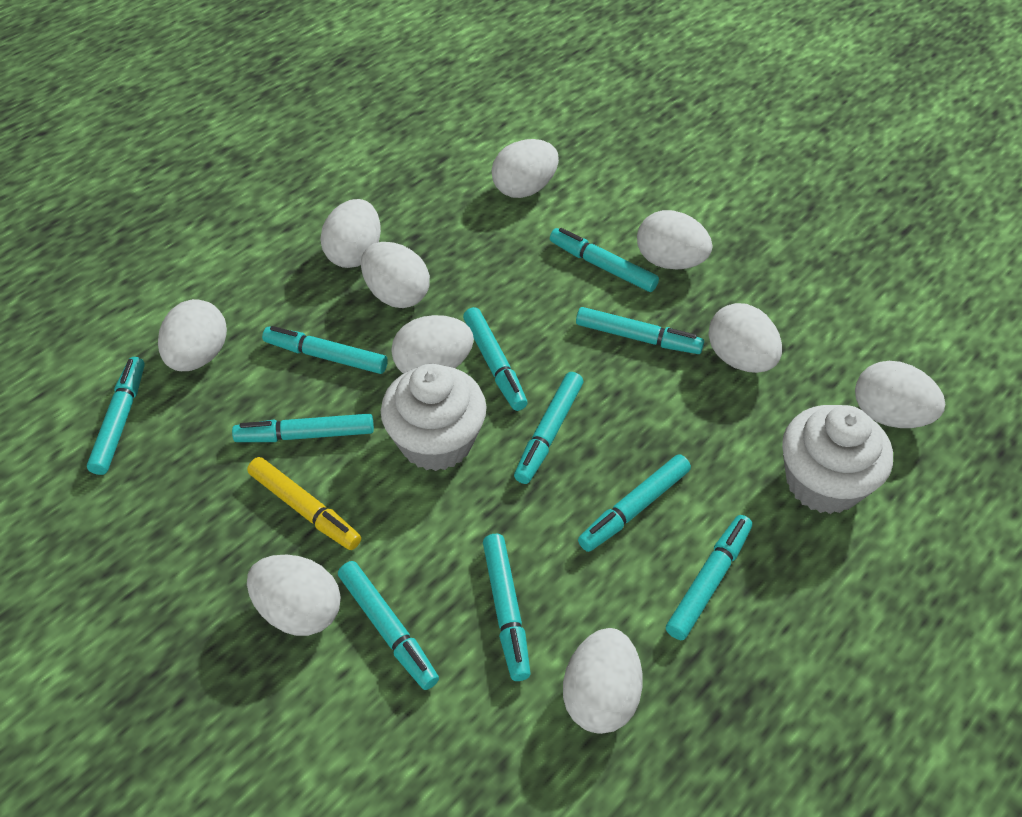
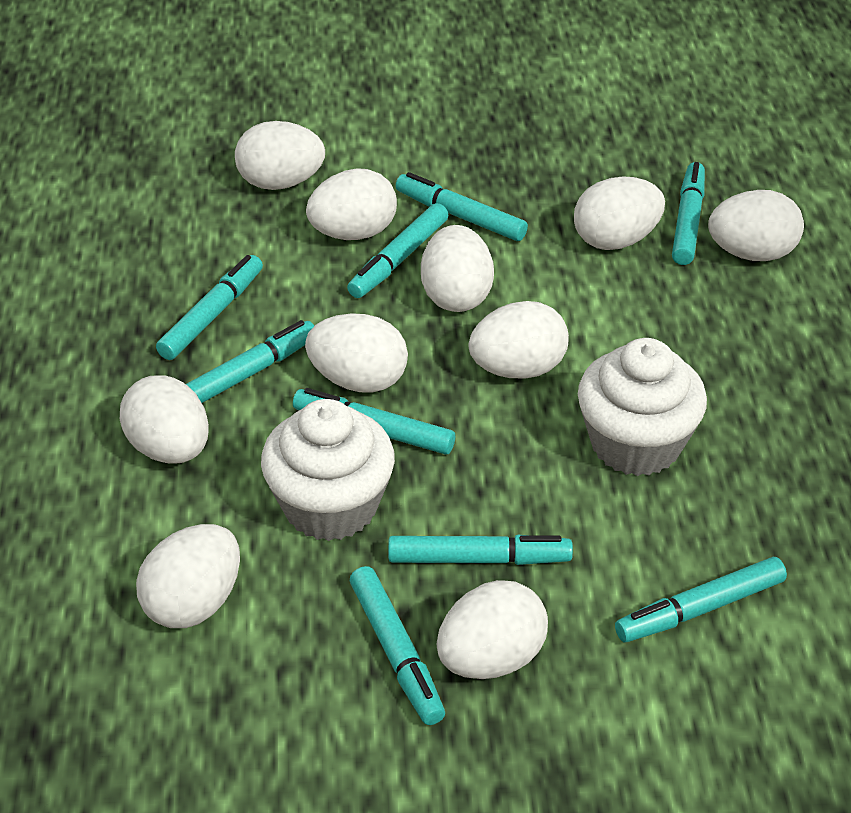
turquoise marker: [87,357,145,475] [232,414,374,442] [262,326,388,374] [338,561,439,690] [463,307,528,411] [483,534,531,681] [514,372,583,484] [550,228,659,292] [576,307,704,354] [578,454,691,552] [666,515,752,640] = 11 -> [156,255,263,360] [186,320,314,403] [293,388,455,455] [347,203,448,298] [350,566,445,725] [388,535,573,565] [396,172,528,241] [615,557,787,642] [672,162,705,265] = 9
yellow marker: [247,457,361,550] = 1 -> none = 0

